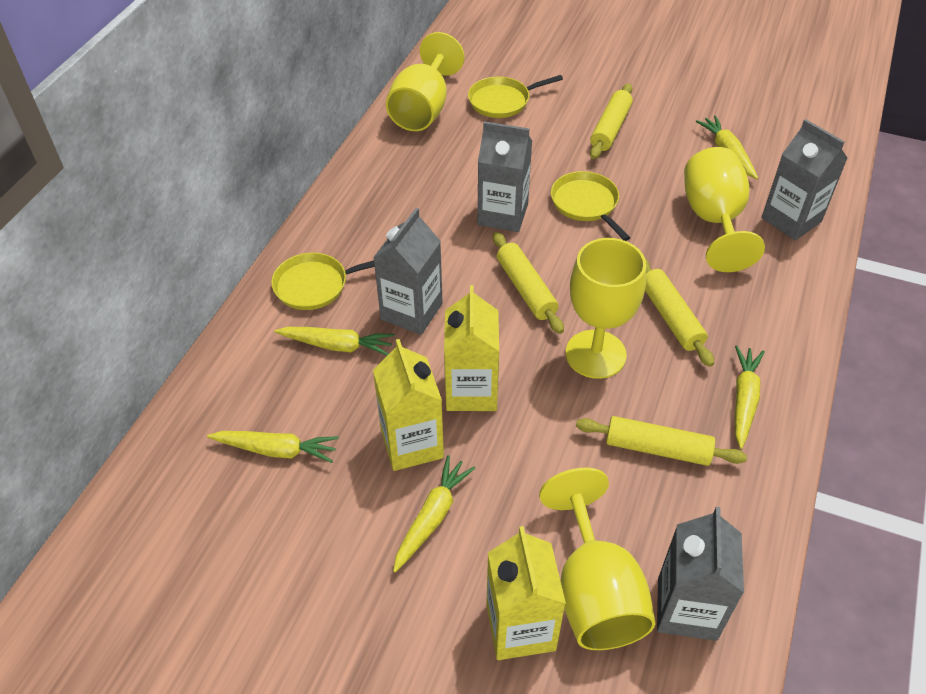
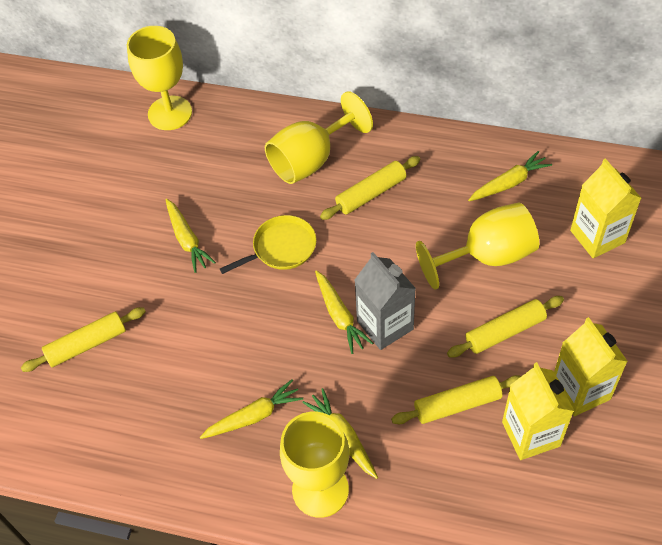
grey carton: [373,208,443,335] [478,121,532,232] [657,507,744,641] [762,119,848,240] = 4 -> [355,252,416,350] = 1
yellow pan: [271,253,375,310] [468,75,563,118] [551,171,630,241] = 3 -> [220,215,316,274] = 1

